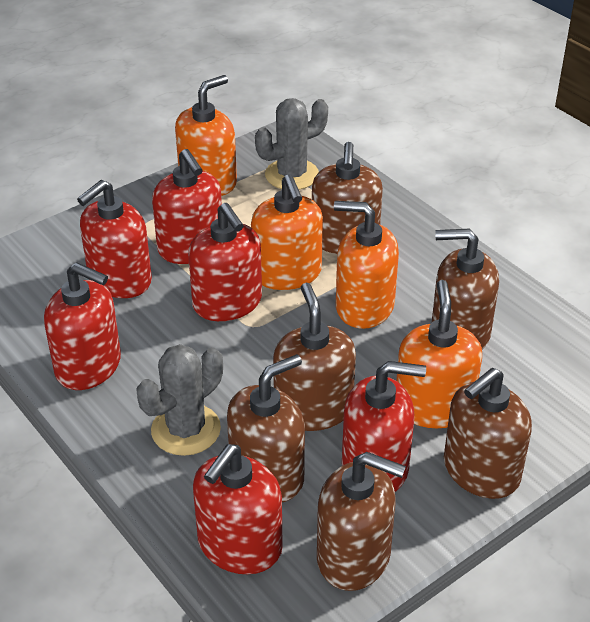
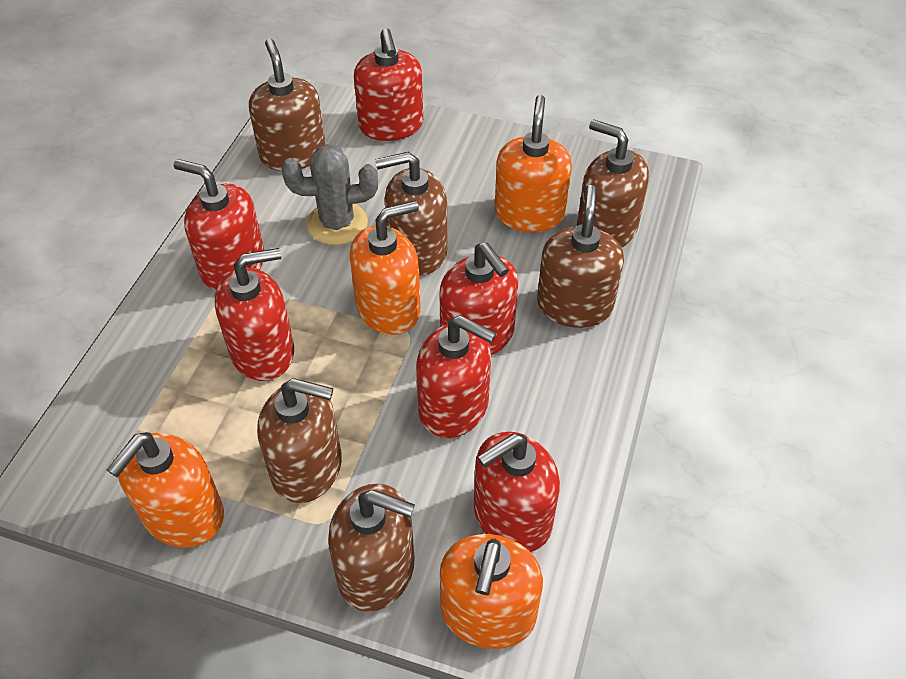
grey cactus: [136,344,223,456] [255,98,328,190] = 2 -> [282,144,378,245] = 1

